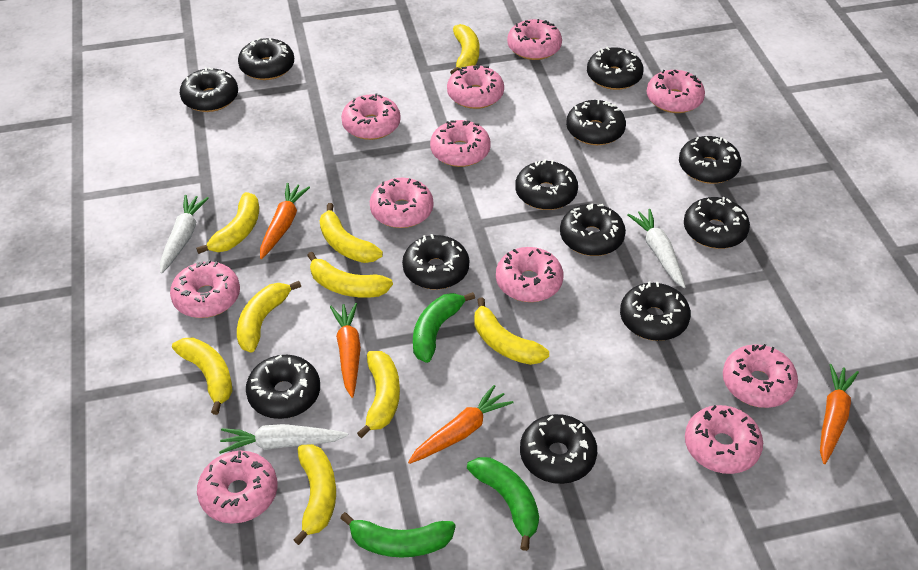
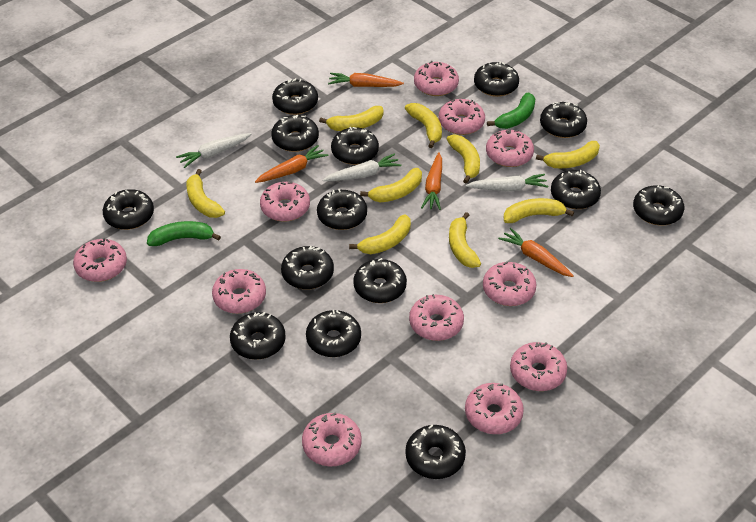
black donut: [180,67,238,112] [238,38,294,80] [246,355,320,419] [402,234,469,290] [515,159,578,210] [520,414,597,484] [560,204,626,256] [566,100,626,145] [587,47,644,90] [620,281,691,341] [679,136,741,184] [684,197,750,249] = 12 -> [103,189,154,230] [230,312,286,360] [271,115,319,152] [272,78,318,115] [281,246,334,290] [306,310,361,357] [317,189,367,230] [331,127,379,165] [353,258,407,303] [405,425,466,479] [474,61,519,97] [540,102,587,138] [551,170,601,209] [633,185,684,226] = 14
green banana: [340,512,456,558] [413,292,475,363] [467,457,539,551] = 3 -> [147,221,221,246] [487,93,535,129] = 2

